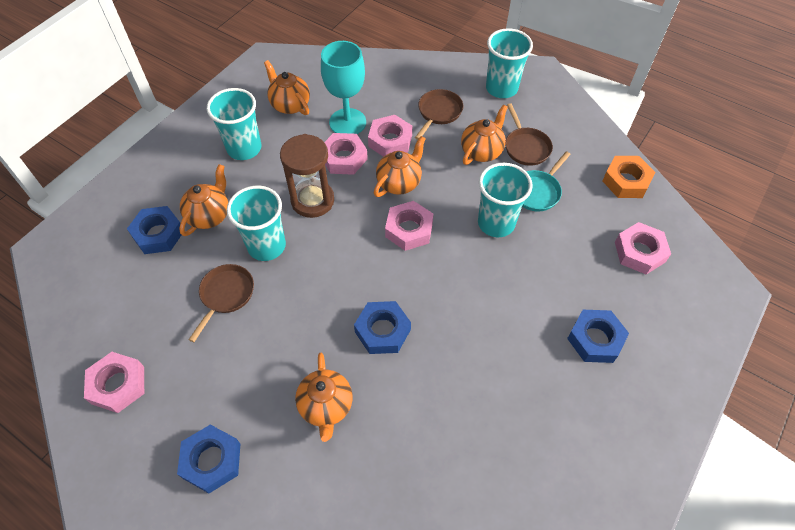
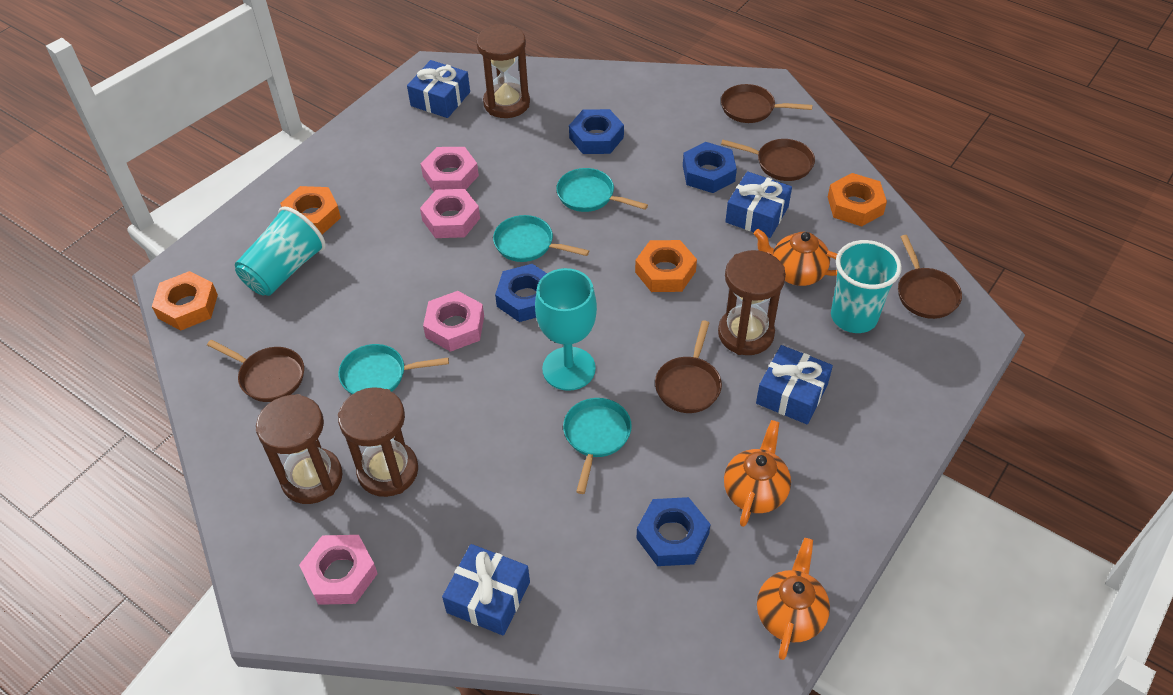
blue gift: none = 0 -> [407,60,470,118] [442,544,530,636] [725,171,792,238] [756,345,833,425] = 4
brown hourglass: [280,134,334,218] = 1 -> [256,394,343,504] [338,387,418,497] [476,24,530,118] [718,250,786,355] = 4
brown pan: [188,264,254,342] [415,89,463,140] [505,103,553,166] = 3 -> [207,340,304,402] [655,320,722,413] [721,84,813,123] [721,139,815,181] [898,235,962,319] = 5
orange nut: [602,156,656,198] = 1 -> [152,271,218,331] [280,186,341,234] [635,240,697,292] [828,173,887,227] = 4
orange teapot: [179,164,228,236] [264,60,310,115] [295,353,353,442] [374,136,426,197] [461,105,508,165] = 5 -> [724,420,791,527] [754,229,837,286] [757,538,830,660] = 3
pink nut: [84,352,144,413] [324,133,368,175] [368,115,412,157] [385,201,433,251] [615,222,671,274] = 5 -> [299,535,378,605] [420,189,480,238] [421,147,479,192] [423,291,484,352] = 4
turquoise cup: [207,88,261,160] [227,186,286,261] [478,163,533,237] [486,28,533,98] = 4 -> [235,207,326,296] [831,240,902,333] = 2
turquoise pan: [522,151,571,212] = 1 -> [338,344,449,394] [493,215,589,262] [556,168,648,212] [563,398,632,494] = 4

